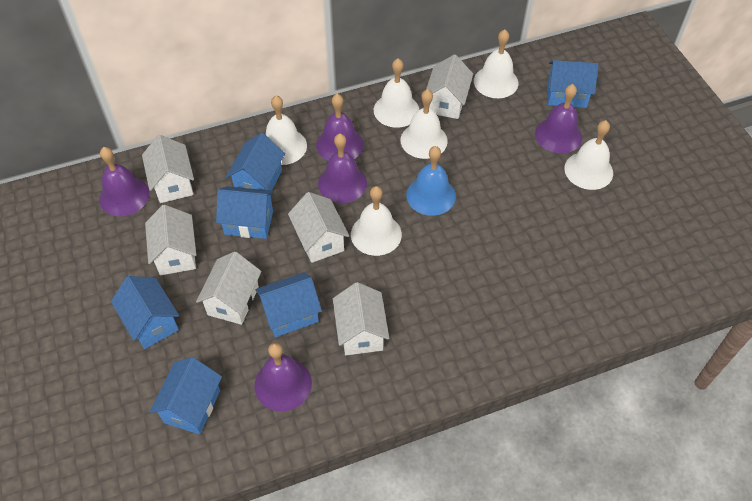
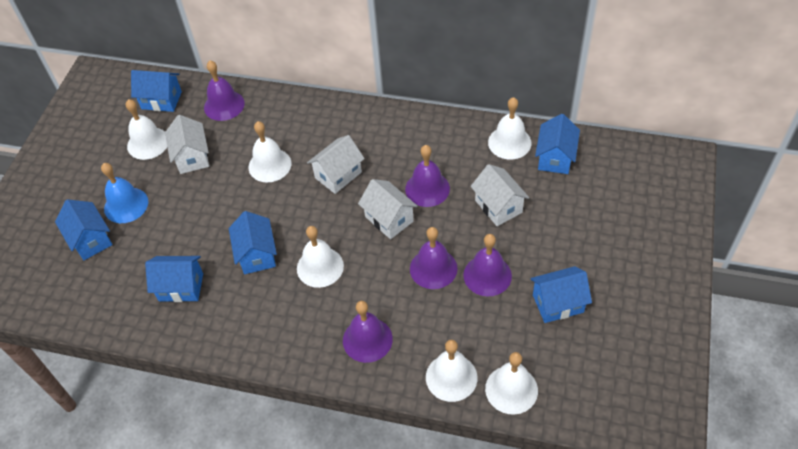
white house: [142,135,194,203] [145,205,196,275] [196,252,262,325] [288,192,349,263] [333,282,389,355] [426,54,473,119] = 6 -> [165,115,209,174] [307,135,365,194] [358,179,418,239] [471,164,529,226] = 4

